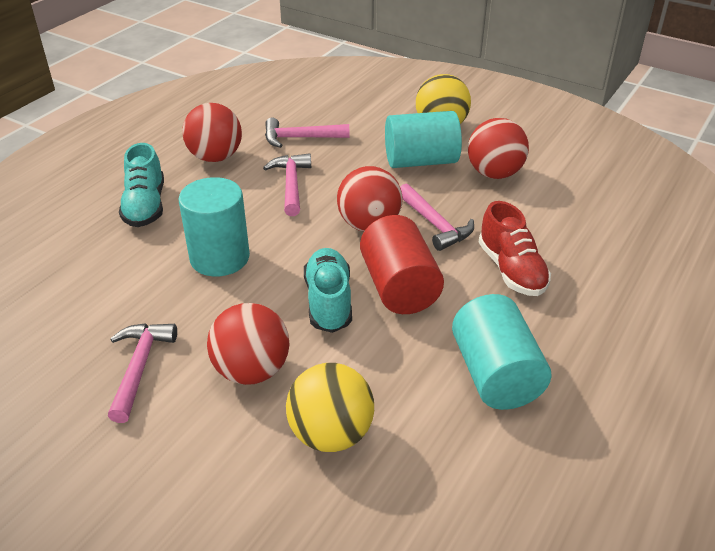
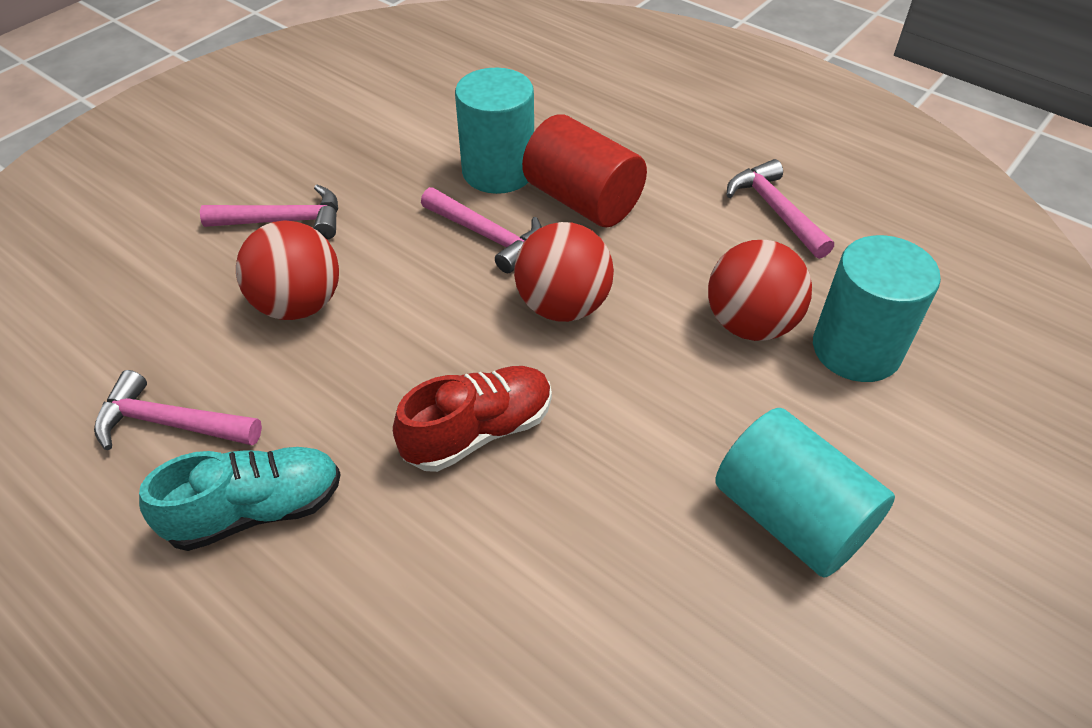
red ball: [182,103,242,162] [207,303,289,385] [337,166,403,231] [468,118,529,179] = 4 -> [236,220,339,320] [514,222,614,322] [708,240,812,341] = 3
turquoise shoe: [119,143,164,227] [304,248,352,333] = 2 -> [139,447,341,551] = 1
yellow ball: [286,363,374,452] [416,74,471,124] = 2 -> none = 0

